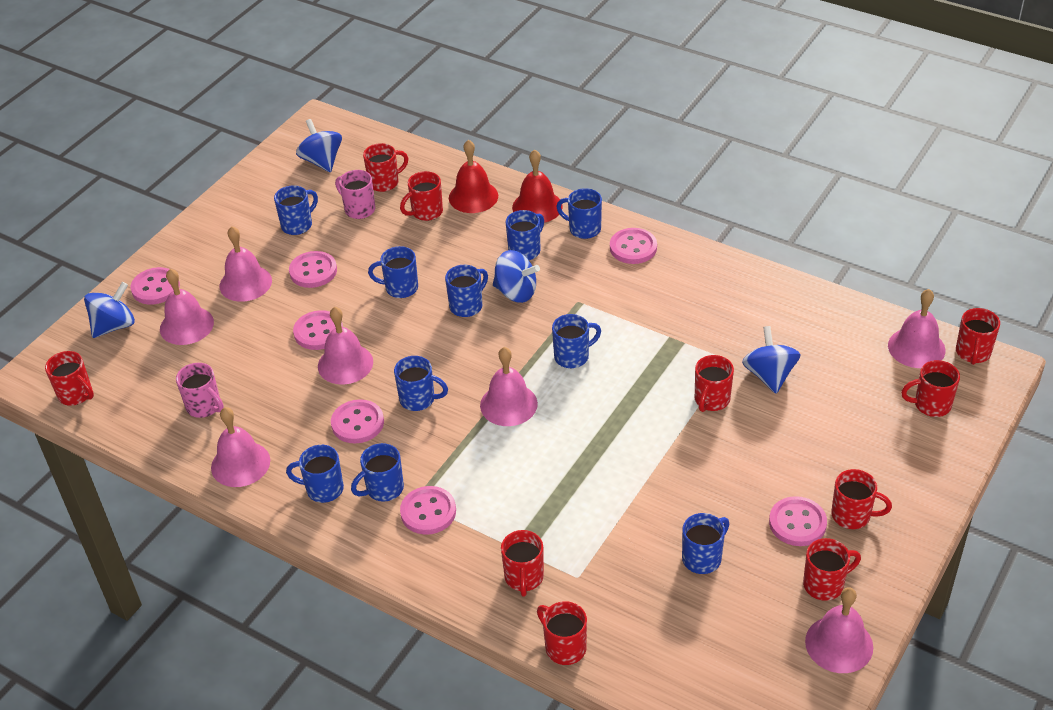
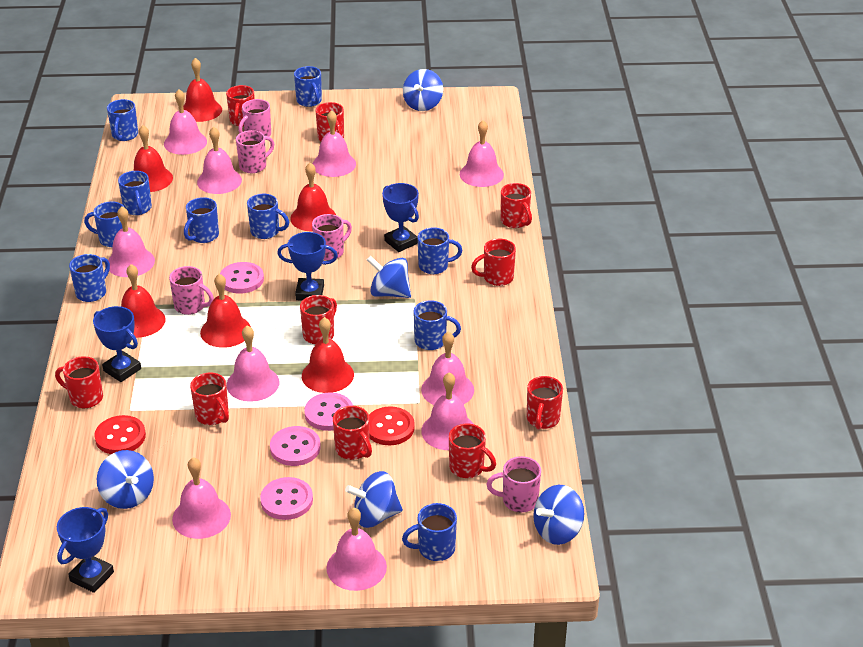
blue spinning top: [84,282,135,338] [296,119,342,172] [493,250,540,303] [742,326,801,394] = 4 -> [97,450,154,509] [345,471,403,528] [367,256,411,298] [403,69,443,111] [533,485,584,545] = 5
blue trophy: none = 0 -> [57,507,114,593] [93,306,141,382] [277,232,338,301] [382,183,419,252] = 4
pink bell: [160,269,214,345] [211,407,270,487] [220,226,272,302] [318,307,373,385] [480,347,538,426] [805,587,873,673] [888,289,946,368] = 7 -> [108,206,155,277] [164,89,207,155] [172,457,231,539] [197,127,242,194] [227,325,279,402] [313,110,356,177] [326,508,387,591] [421,331,474,405] [421,372,473,450] [460,120,504,187] = 10
pink button: [131,267,180,304] [289,251,337,288] [293,310,343,350] [331,399,384,443] [400,486,456,535] [610,228,657,264] [769,496,827,546] = 7 -> [220,262,264,294] [260,477,313,520] [270,426,321,466] [304,393,353,431] = 4
pink mug: [176,363,224,418] [335,170,375,219] = 2 -> [169,266,214,315] [236,130,274,173] [238,99,271,136] [312,214,352,260] [486,456,541,512] = 5
red bell: [449,140,498,213] [512,149,563,223] = 2 -> [121,264,165,338] [133,125,173,192] [183,58,222,122] [200,274,251,348] [290,163,336,231] [302,317,354,393] = 6
red button: none = 0 -> [94,415,146,454] [369,407,415,445] = 2

